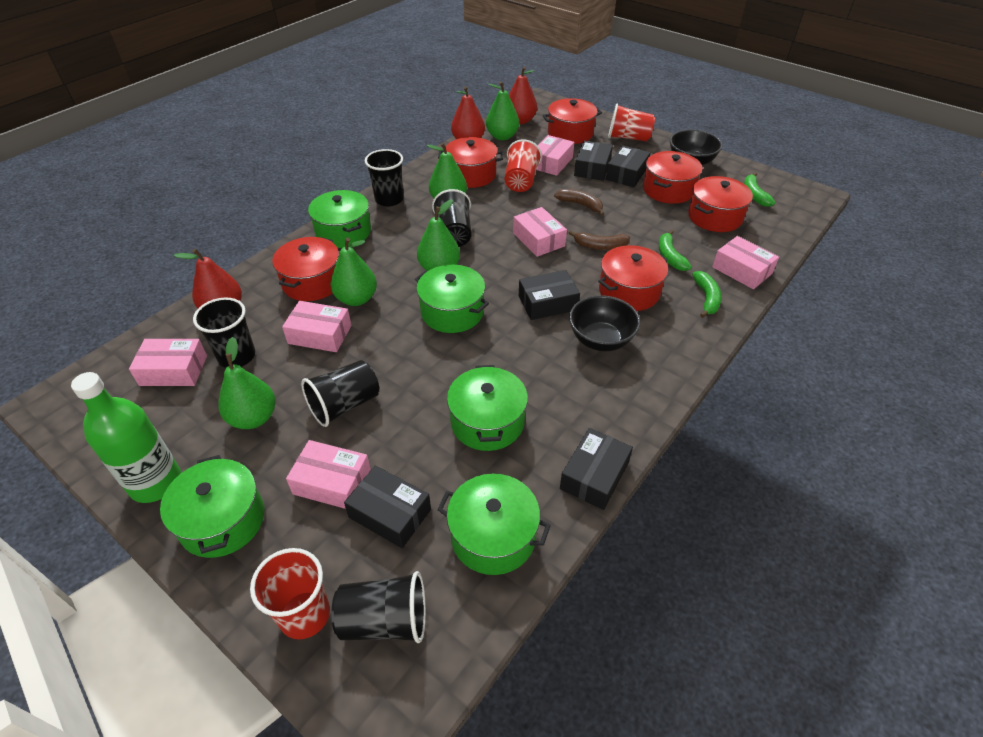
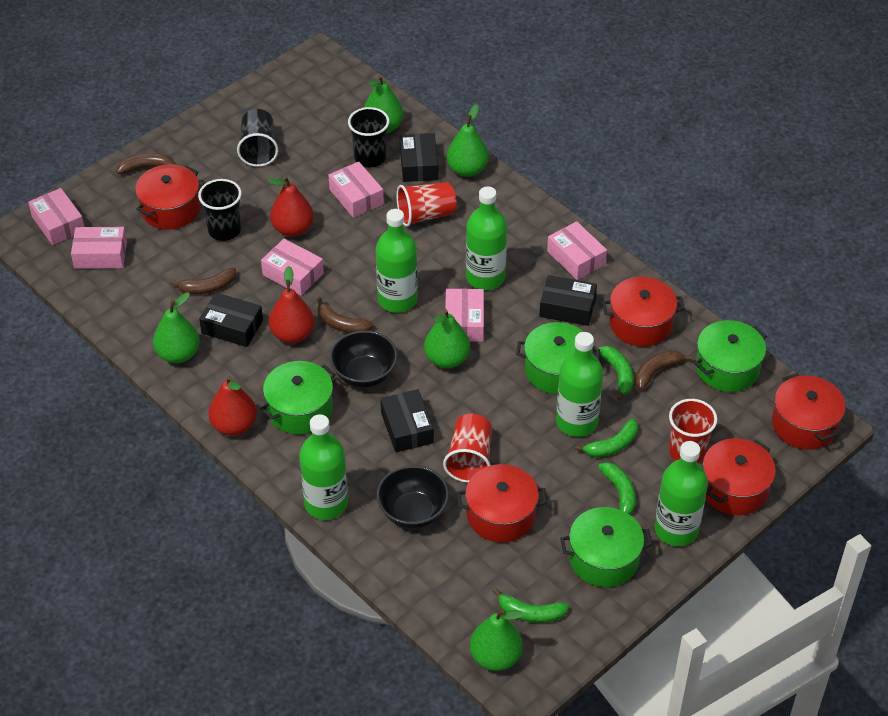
black box: [344,466,431,548] [519,270,580,320] [560,428,633,510] [574,141,613,181] [606,145,650,187] = 5 -> [199,293,263,347] [380,389,434,452] [400,133,438,182] [539,275,597,326] = 4
black cup: [193,298,255,368] [301,360,379,427] [331,571,426,643] [365,149,404,206] [432,189,471,247] = 5 -> [198,179,242,241] [237,109,278,167] [348,107,389,167] = 3
brown banana: [554,189,604,216] [569,230,630,250] = 2 -> [116,153,180,174] [170,267,236,294] [317,297,374,333] [635,350,693,390] = 4
green banana: [659,230,692,271] [692,271,722,318] [744,172,775,207] = 3 -> [493,589,569,623] [575,419,638,457] [598,462,636,515] [599,346,633,401] = 4
green bottle: [71,372,181,503] = 1 -> [300,414,348,520] [376,209,418,313] [466,186,507,290] [556,332,603,437] [655,441,708,546] = 5
green pot: [160,455,264,558] [308,190,371,248] [415,265,489,333] [437,474,551,575] [447,365,528,451] = 5 -> [260,361,336,434] [516,322,600,394] [560,507,652,587] [695,320,767,392] = 4
red pot: [272,237,339,301] [438,137,503,188] [542,98,602,144] [598,245,668,311] [643,151,702,204] [688,176,753,232] = 6 -> [135,164,200,229] [457,464,547,543] [602,277,685,346] [703,438,776,515] [772,373,845,450] = 5

